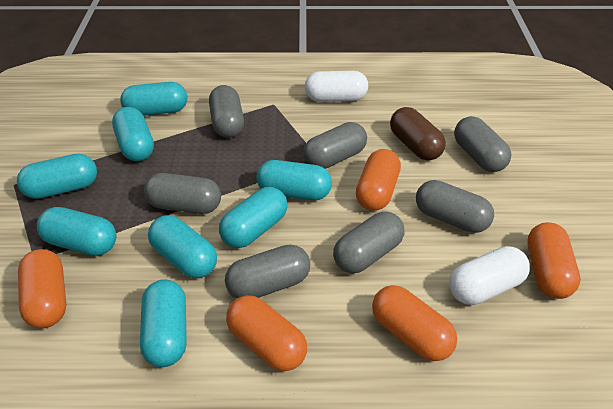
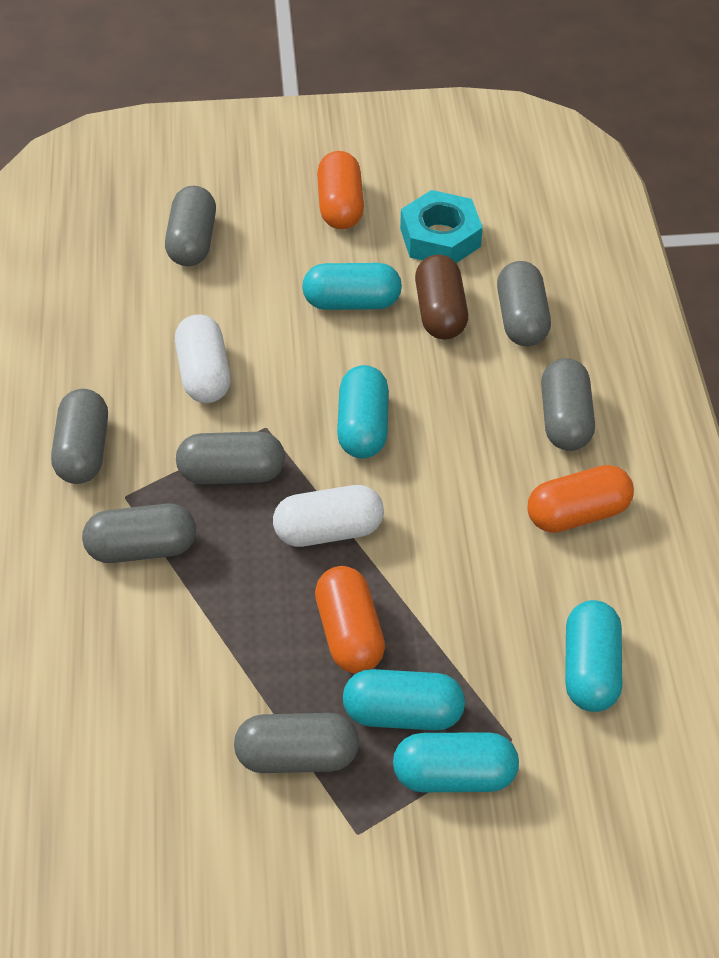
orange capsule: [18,249,66,328] [226,295,307,371] [356,149,401,211] [372,285,457,361] [528,222,581,299] = 5 -> [315,566,385,673] [317,151,364,229] [527,465,634,533] = 3
turquoise capsule: [17,154,97,199] [37,207,116,256] [112,107,154,161] [120,82,187,116] [140,279,187,367] [148,215,217,278] [219,187,287,248] [257,160,332,200] = 8 -> [302,263,402,310] [337,365,389,459] [343,669,465,731] [393,732,519,792] [565,600,622,712] = 5
turquoise nut: none = 0 -> [400,190,483,263] = 1

